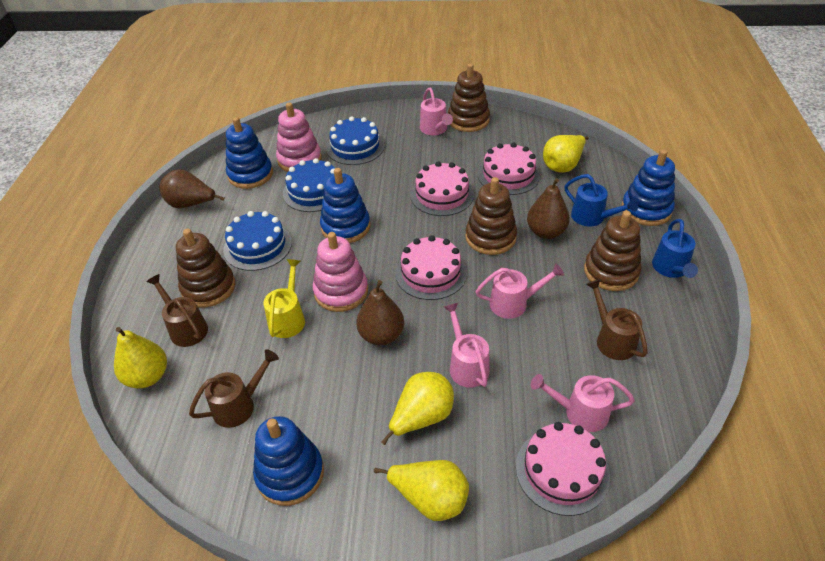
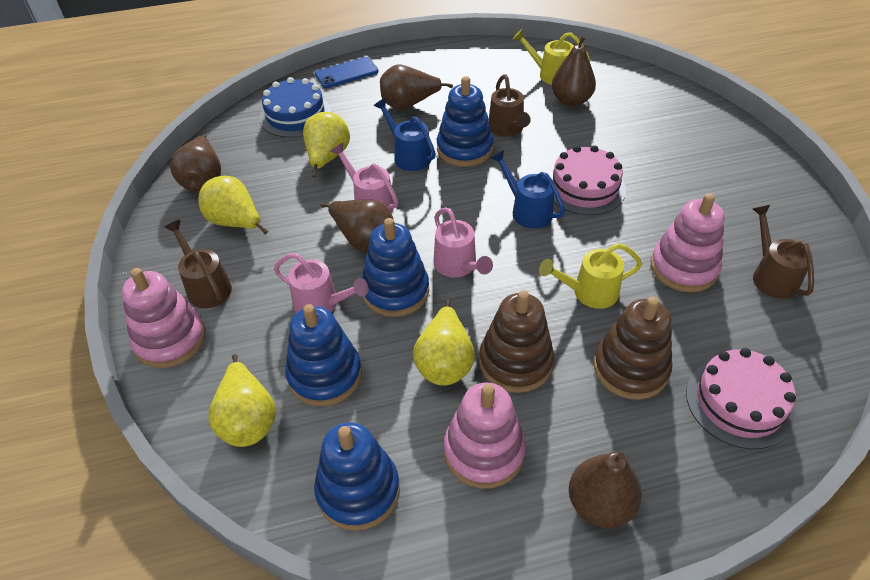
blue cake: [223,211,292,271] [283,158,335,212] [326,116,385,165] = 3 -> [259,77,331,138] = 1
blue phone: none = 0 -> [315,57,379,88] = 1
brown pear: [159,169,225,208] [356,280,404,345] [527,178,570,239] = 3 -> [170,134,221,191] [321,200,394,252] [380,65,453,110] [552,35,596,107] [569,452,642,528] = 5
brown stacking toy: [176,229,235,308] [448,63,490,132] [465,177,517,255] [584,211,642,291] = 4 -> [479,290,554,393] [594,297,672,400] = 2
pink cake: [395,235,467,300] [410,161,474,216] [478,142,540,195] [516,422,610,516] = 4 -> [548,145,626,215] [686,348,796,449] = 2
pink stacking toy: [276,103,322,172] [313,232,368,312] = 2 -> [122,268,206,368] [444,383,526,488] [651,193,725,292] = 3
pink watering can: [420,88,453,135] [444,303,490,388] [475,263,564,319] [531,374,635,432] = 4 -> [274,253,369,313] [330,143,398,212] [433,207,493,278] = 3
yellow watering can: [264,259,305,338] = 1 -> [513,29,590,85] [539,243,642,309] = 2

